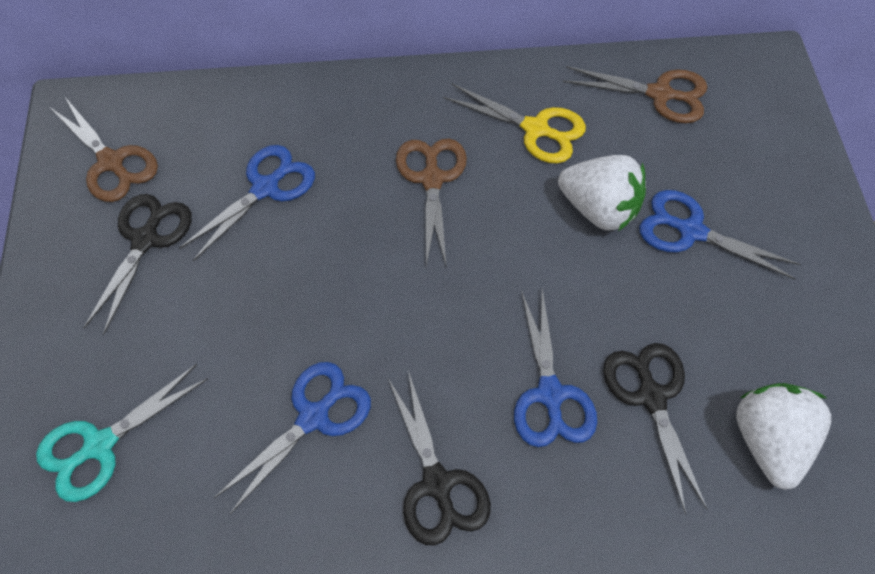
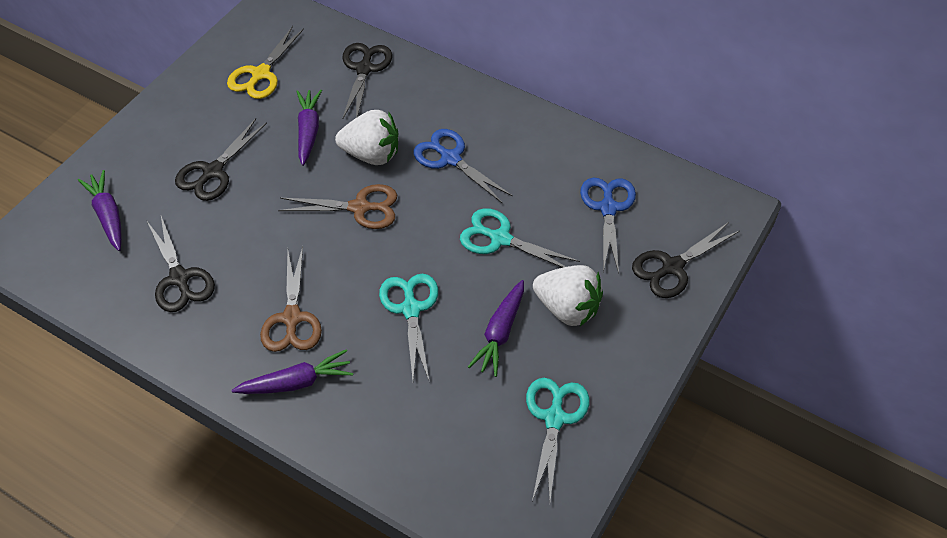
black scissors: [83,194,192,335] [388,370,491,545] [603,343,708,515] = 3 -> [147,216,215,312] [175,118,267,201] [342,43,392,120] [632,222,740,298] = 4
blue scissors: [179,145,315,261] [214,362,371,514] [514,289,597,447] [640,190,801,280] = 4 -> [413,129,513,204] [580,178,636,274] = 2
brown scissors: [50,97,158,202] [396,139,467,268] [563,66,707,123] = 3 -> [260,246,322,352] [278,184,397,229] = 2
purple carrot: none = 0 -> [78,170,122,251] [232,350,353,394] [296,90,322,166] [468,280,524,377] = 4
turquoise scissors: [36,364,208,502] = 1 -> [379,274,438,382] [460,208,580,268] [526,378,589,501] = 3

